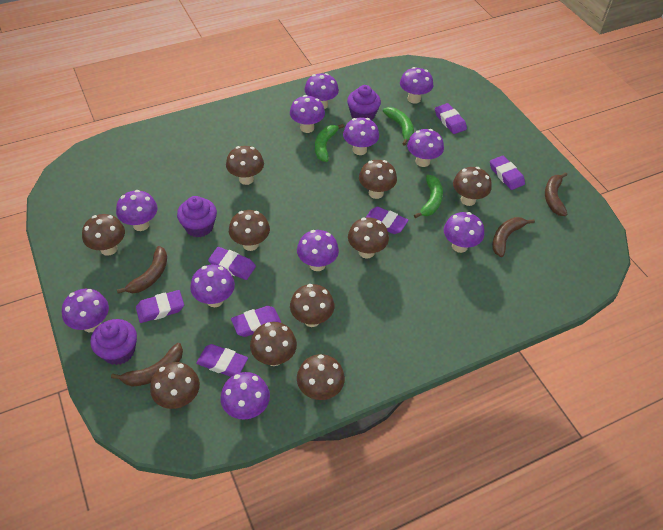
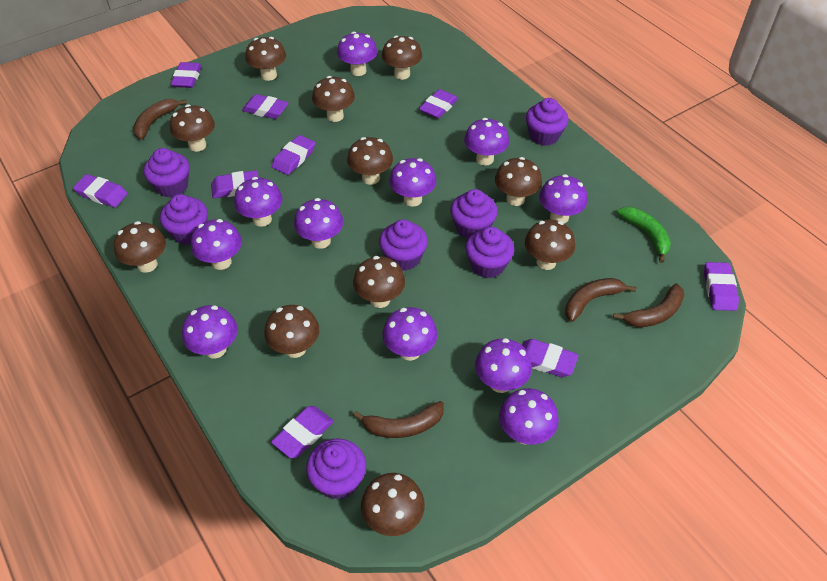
brown mushroom: [82,214,125,256] [150,362,200,409] [226,146,264,185] [229,210,270,251] [250,322,297,366] [290,284,334,327] [297,354,345,400] [348,217,389,259] [359,160,397,199] [453,167,492,206] = 10 -> [114,221,166,273] [170,104,215,152] [245,37,286,81] [264,305,319,358] [312,76,355,122] [347,137,393,185] [353,256,405,308] [361,473,425,536] [382,35,422,80] [495,157,542,206] [525,220,575,270] = 11
green banana: [315,124,344,162] [383,107,414,146] [414,175,443,218] = 3 -> [617,207,671,263] = 1
purple cupcake: [90,319,137,365] [177,196,217,237] [347,85,381,120] = 3 -> [144,148,190,197] [160,194,208,245] [306,438,366,500] [379,219,428,271] [451,189,498,239] [465,227,514,278] [526,98,568,146] = 7
purple eraser: [136,290,184,323] [196,344,248,377] [208,247,256,280] [231,306,282,337] [365,207,408,234] [435,103,467,134] [490,156,525,190] = 7 -> [73,174,128,208] [171,62,202,88] [211,170,259,198] [242,94,289,119] [271,406,334,458] [272,135,315,175] [419,89,458,119] [522,339,579,377] [704,262,739,311] = 9

